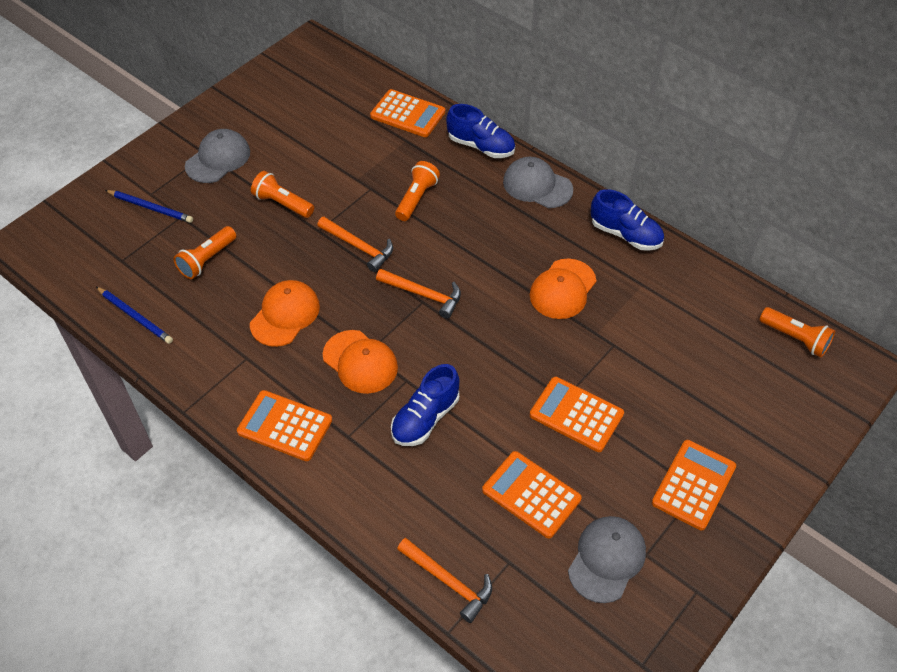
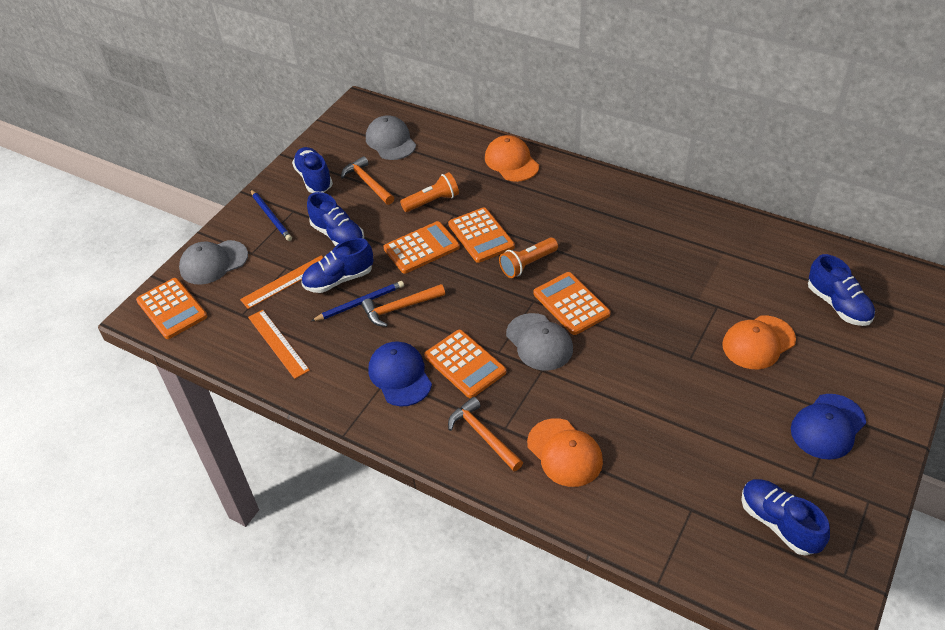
blue cap: none = 0 -> [368,341,432,406] [791,394,866,460] = 2
blue shoe: [391,364,459,446] [446,104,515,158] [591,189,664,251] = 3 -> [292,147,333,193] [301,238,374,293] [307,192,364,246] [741,479,830,556] [808,254,875,326] = 5
orange flashlight: [174,226,236,279] [251,171,314,218] [395,161,440,221] [760,307,835,357] = 4 -> [400,172,459,212] [499,238,558,278] = 2
orange ruler: none = 0 -> [240,255,323,309] [248,310,310,379] = 2

